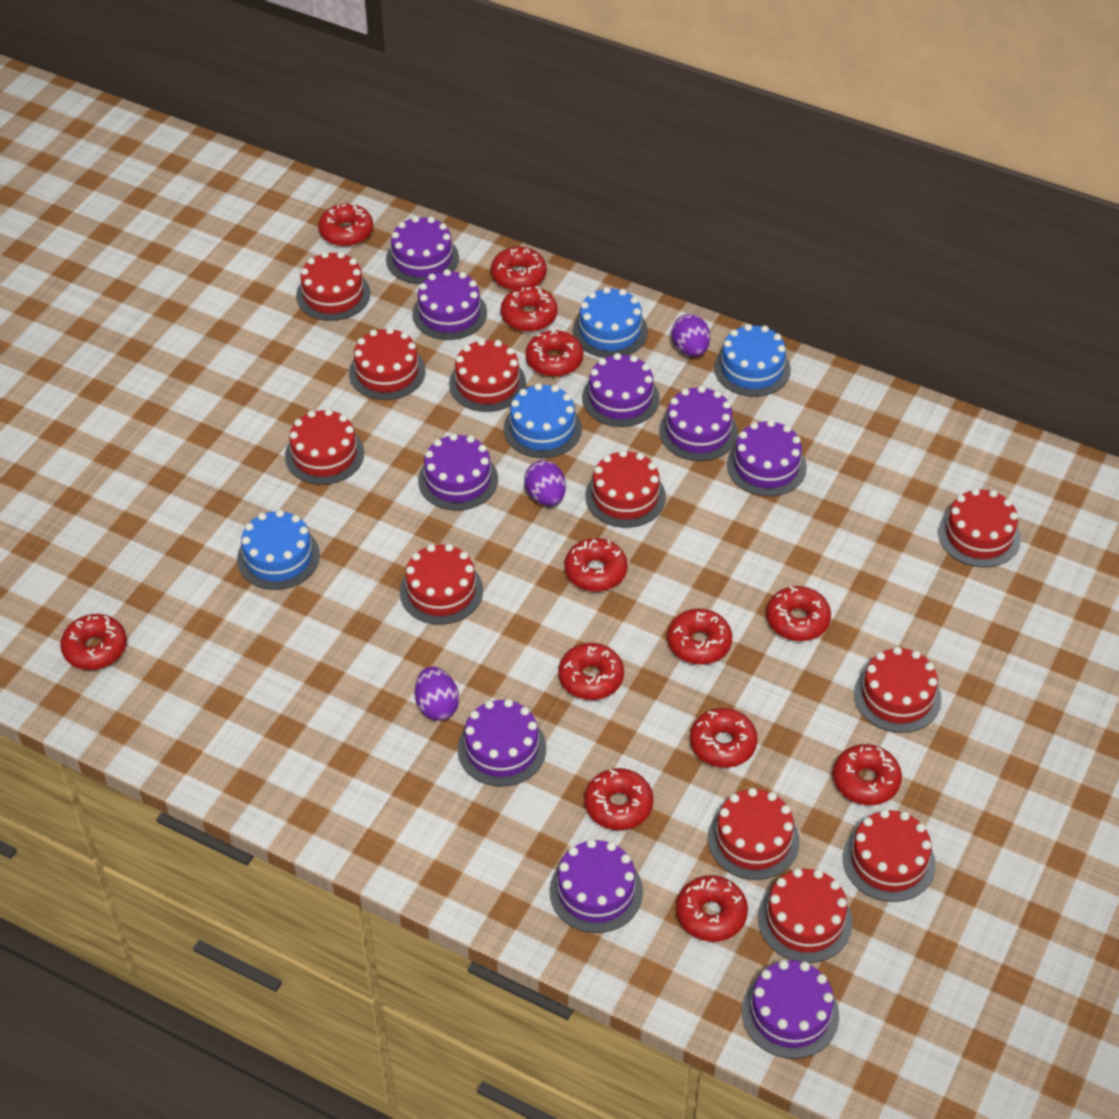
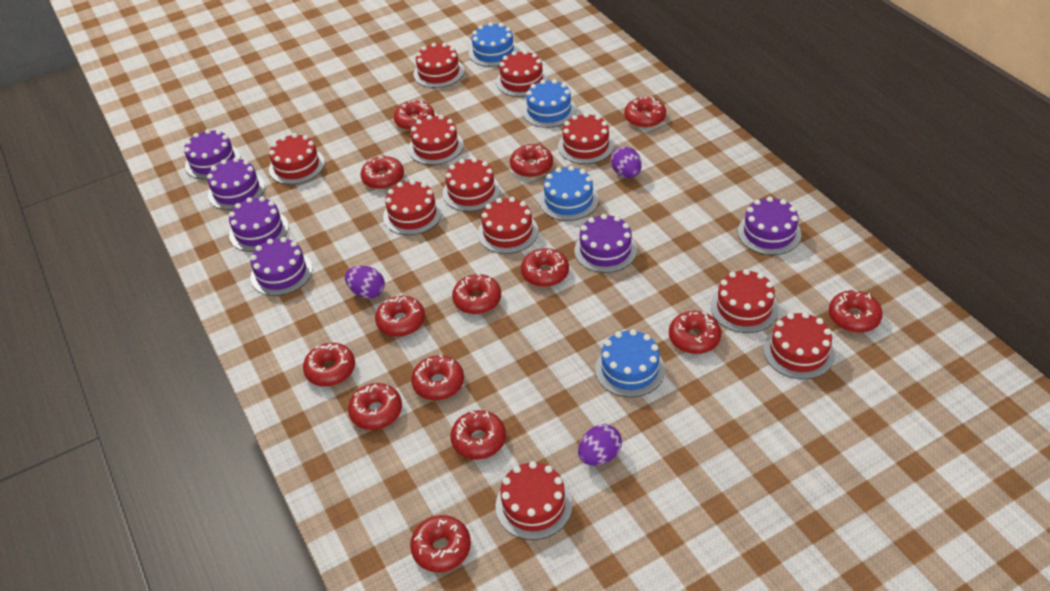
purple cake: [386,216,459,284] [412,269,487,340] [418,433,498,511] [458,699,546,786] [550,839,643,933] [582,353,660,427] [659,386,738,461] [727,420,807,496] [742,960,839,1059] = 9 -> [184,129,240,179] [207,157,265,210] [229,196,289,252] [250,237,313,296] [574,214,637,273] [738,196,801,255] = 6
red donut: [60,614,127,670] [318,203,373,246] [491,247,547,290] [501,286,558,332] [526,329,583,377] [558,643,624,700] [564,538,628,592] [584,768,653,830] [667,609,732,665] [676,875,748,942] [690,708,758,768] [766,586,831,641] [833,744,902,805] = 13 -> [303,343,355,387] [348,383,402,430] [361,156,404,189] [375,296,425,337] [394,100,435,131] [410,515,471,572] [411,355,464,400] [450,410,506,460] [452,273,501,314] [510,144,553,177] [521,248,569,287] [624,97,666,128] [669,311,721,354] [829,289,883,333] = 14

